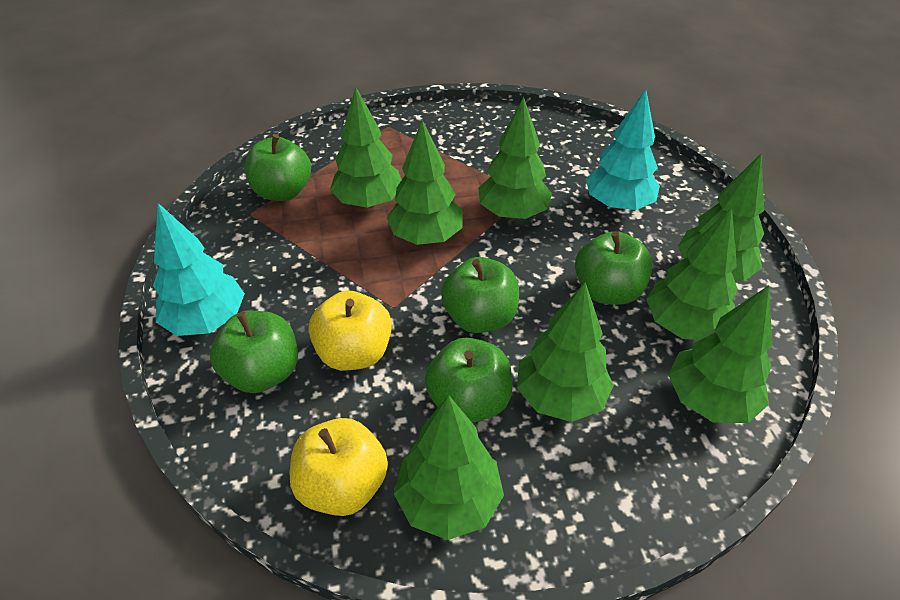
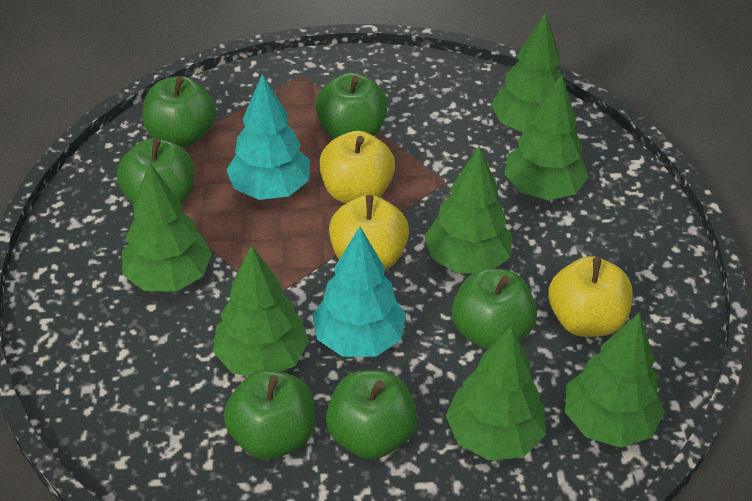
green apple: [210,311,298,393] [245,134,311,201] [425,338,513,423] [441,257,519,333] [575,231,652,305] = 5 -> [117,138,194,205] [143,76,216,148] [223,370,315,459] [315,73,388,139] [326,371,418,459] [452,269,537,350] = 6
green tree: [330,86,402,208] [387,120,463,245] [394,395,504,540] [478,97,552,219] [517,282,614,422] [646,208,738,340] [668,285,772,423] [678,153,764,281] = 8 -> [122,162,212,292] [213,245,309,376] [424,146,513,273] [446,326,546,461] [491,12,566,133] [504,75,589,200] [565,313,665,448] = 7
yellow apple: [290,418,388,516] [309,291,392,370] = 2 -> [319,131,395,203] [329,195,409,270] [548,256,633,337] = 3

